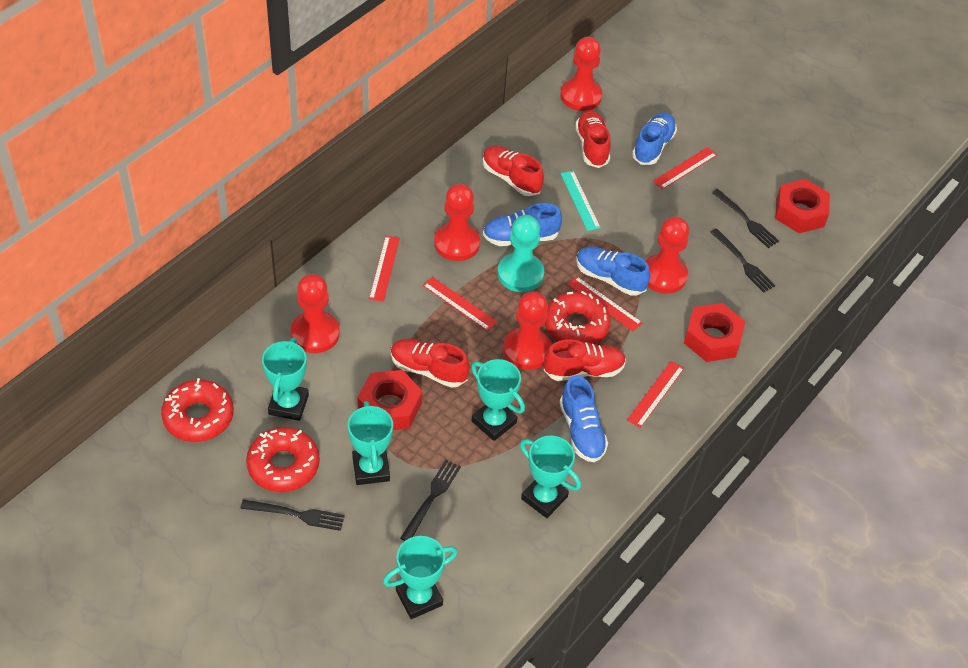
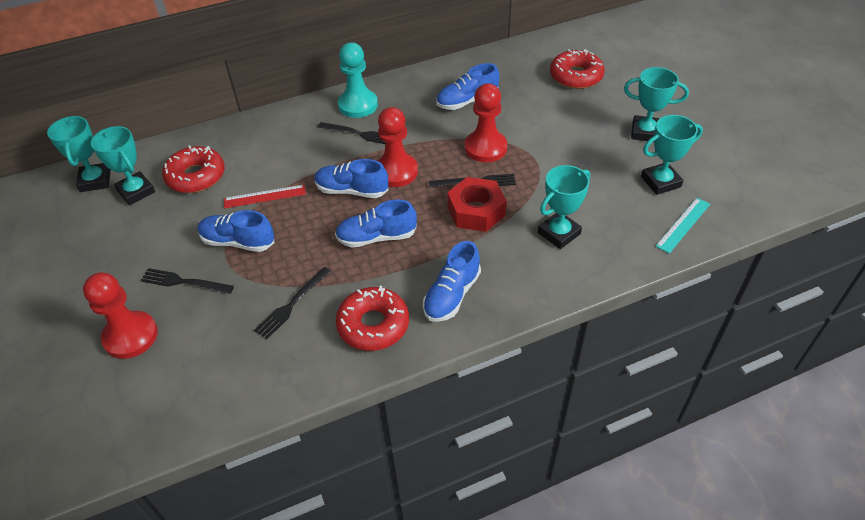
blue shoe: [483,203,562,246] [559,376,608,462] [576,247,650,296] [632,112,677,165] = 4 -> [198,210,275,252] [314,159,389,198] [335,199,417,248] [423,241,481,322] [436,63,500,110] = 5
red nut: [357,370,422,430] [684,303,746,362] [775,179,830,233] = 3 -> [447,177,507,232] = 1
red pawn: [291,274,340,353] [434,184,480,261] [503,291,552,370] [560,37,602,111] [645,217,689,294] = 5 -> [83,273,158,359] [377,107,418,187] [465,84,507,162] = 3
red ruler: [369,236,400,302] [423,277,497,331] [568,277,642,332] [627,361,684,428] [653,147,717,189] = 5 -> [224,185,306,208] = 1
red shoe: [391,339,470,388] [483,146,544,196] [544,339,626,381] [575,110,611,168] = 4 -> none = 0

